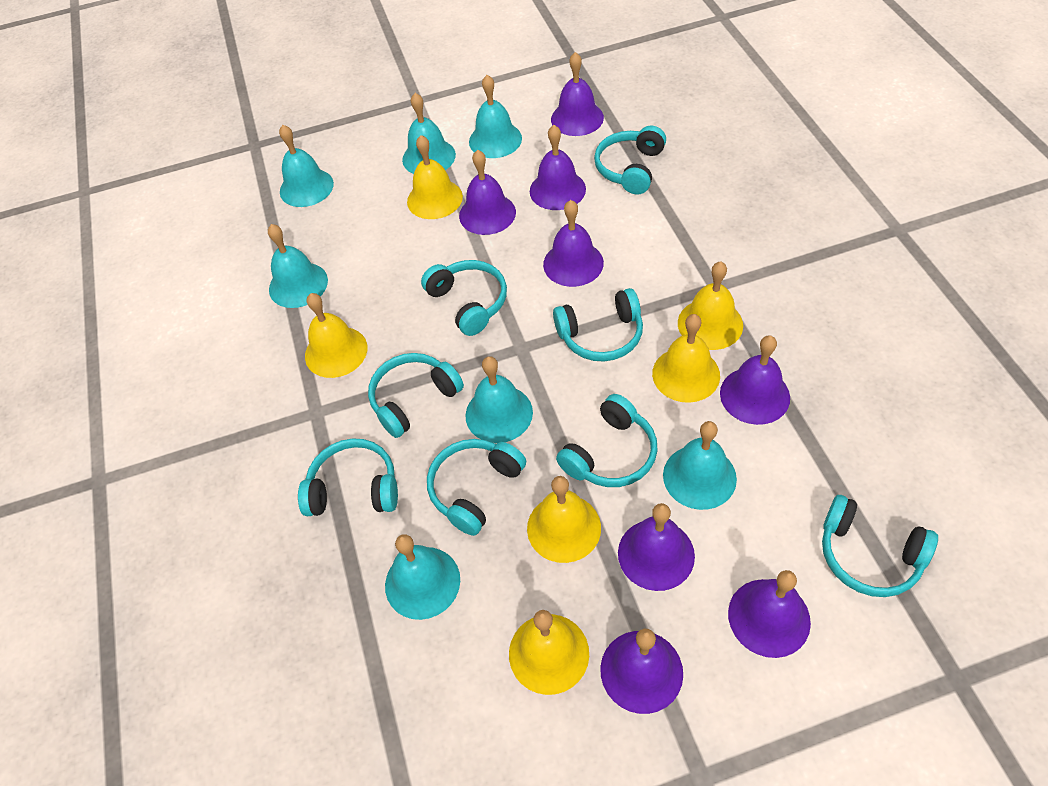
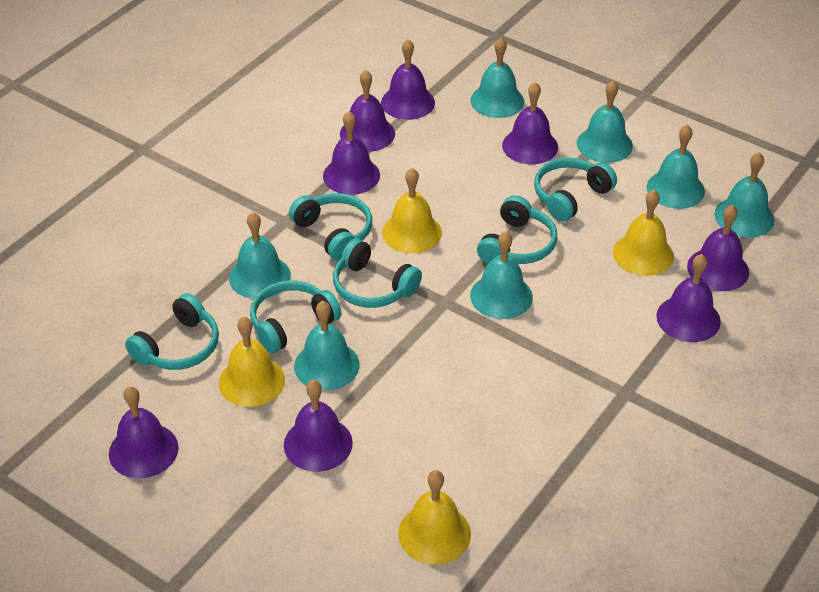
turquoise headphones: [298,439,398,516] [368,353,464,438] [421,260,507,336] [427,439,526,536] [553,288,643,362] [556,394,658,487] [594,126,666,195] [822,495,938,597] = 8 -> [125,293,219,370] [250,280,341,353] [289,193,372,261] [333,238,422,308] [477,195,557,264] [534,158,617,222] = 6
yellow bell: [305,293,367,378] [407,135,463,219] [509,610,589,695] [527,476,601,563] [652,314,720,403] [678,261,743,350] = 6 -> [219,317,285,407] [382,168,442,253] [398,470,471,565] [613,190,674,276] = 4

